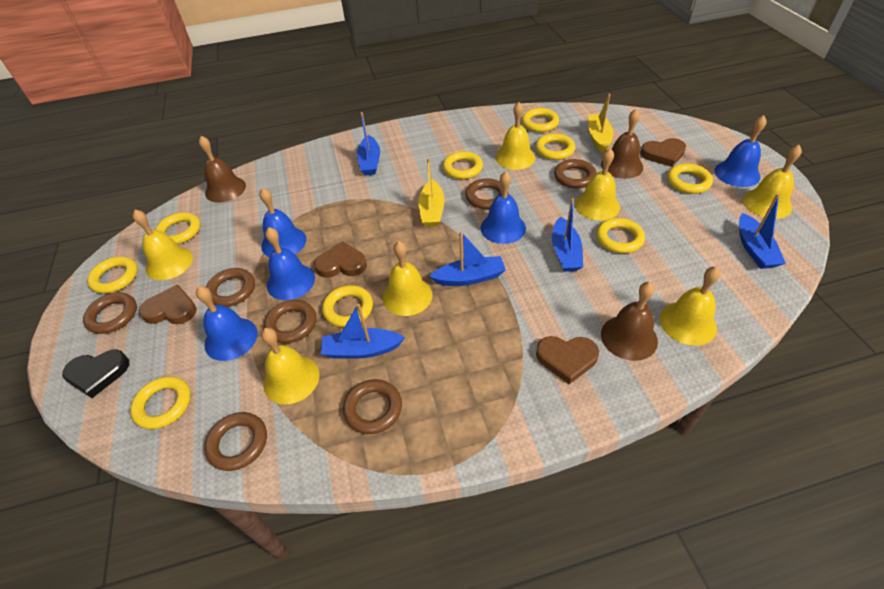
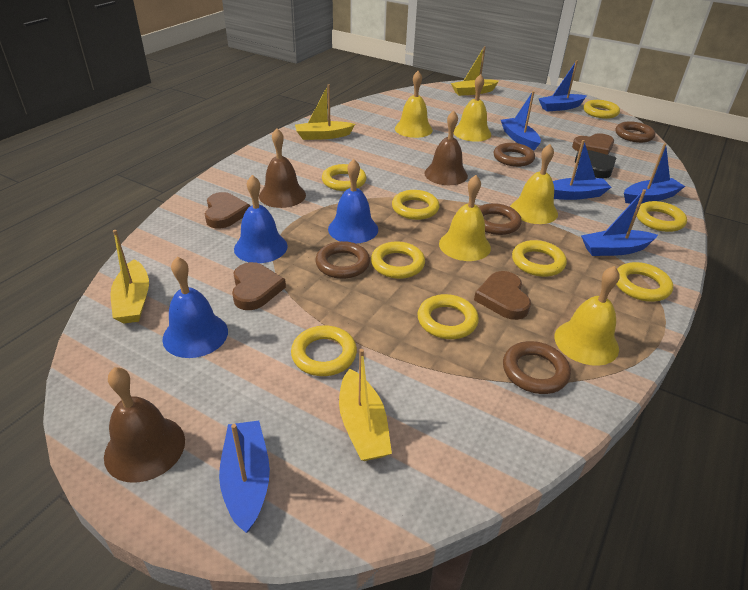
blue bell: [196,286,258,361] [259,188,306,257] [265,227,315,300] [481,171,526,244] [714,115,767,187] = 5 -> [162,257,228,358] [234,175,288,263] [328,159,378,243] = 3
blue boat: [321,304,405,359] [357,112,380,175] [429,231,506,286] [552,198,583,272] [739,193,786,269] = 5 -> [219,421,270,533] [501,91,541,151] [539,60,587,112] [553,140,611,200] [581,189,658,256] [624,143,685,204] = 6
brown ring: [83,292,137,334] [204,412,267,471] [206,268,255,307] [264,300,316,343] [343,379,402,434] [465,178,508,209] [554,159,597,188] = 7 -> [315,241,370,279] [479,203,522,235] [494,143,535,167] [503,341,571,394] [615,121,655,143] = 5
yellow bell: [133,210,193,280] [261,328,319,405] [383,241,433,316] [496,102,535,170] [575,148,620,221] [660,266,720,346] [743,145,802,219] = 7 -> [395,71,433,138] [439,175,491,261] [454,74,491,142] [510,144,558,224] [554,266,620,366] = 5
yellow boat: [418,158,445,227] [589,94,613,153] = 2 -> [111,230,149,324] [295,84,355,140] [339,349,392,461] [451,46,499,96] = 4

